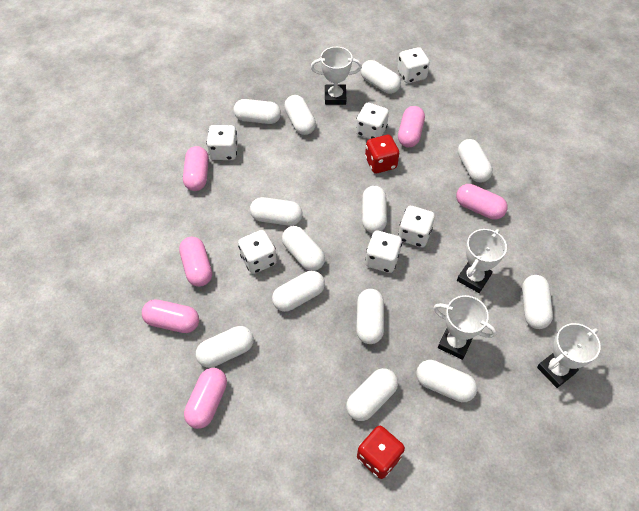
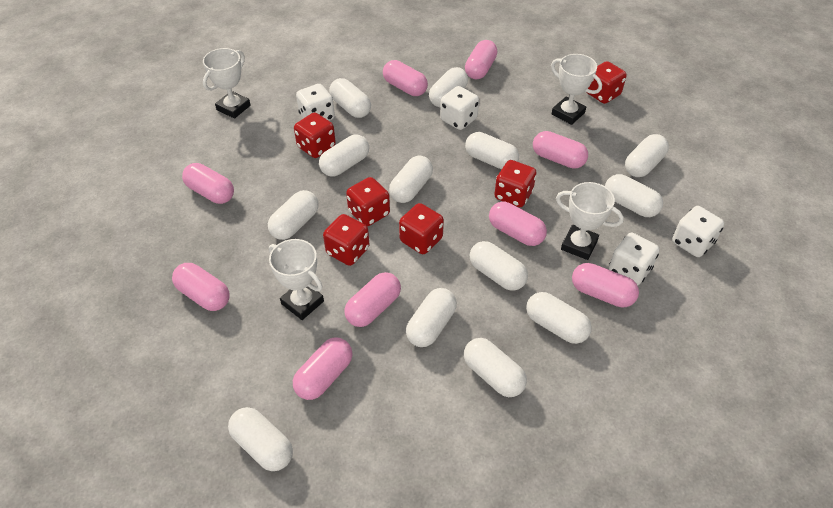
pink capsule: [142,299,199,333] [179,237,212,287] [183,146,209,191] [184,368,227,429] [398,106,425,147] [456,184,508,220] = 6 -> [172,263,230,311] [182,163,234,204] [293,338,352,400] [345,272,401,327] [383,60,428,96] [465,40,498,80] [489,202,547,246] [533,131,588,169] [572,263,639,307] = 9
red dice: [357,426,405,479] [365,135,399,174] = 2 -> [294,112,336,158] [323,214,369,266] [346,177,390,226] [399,203,444,254] [494,160,537,207] [586,61,627,104] = 6
white dice: [206,125,238,160] [238,230,277,274] [356,103,389,139] [365,231,402,273] [398,47,430,83] [398,206,435,247] = 6 -> [296,84,335,121] [440,86,479,130] [609,233,659,286] [672,206,724,257] = 4

